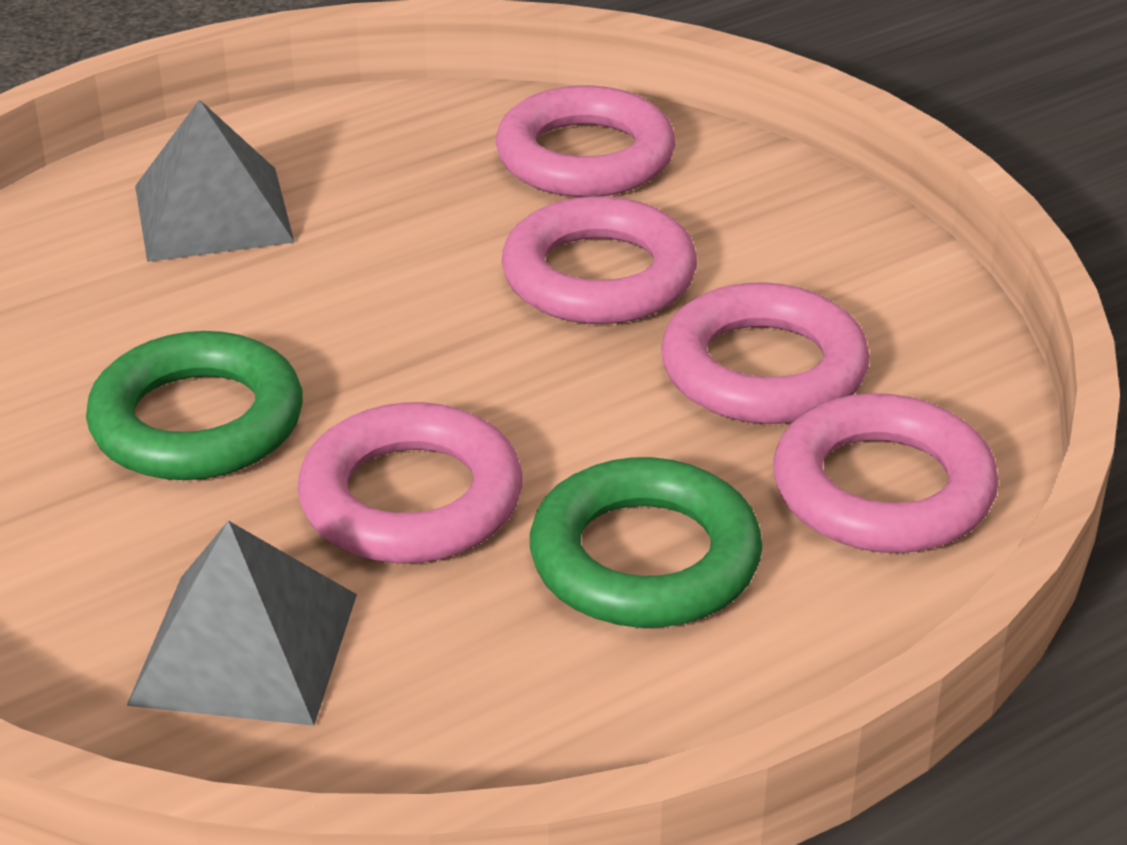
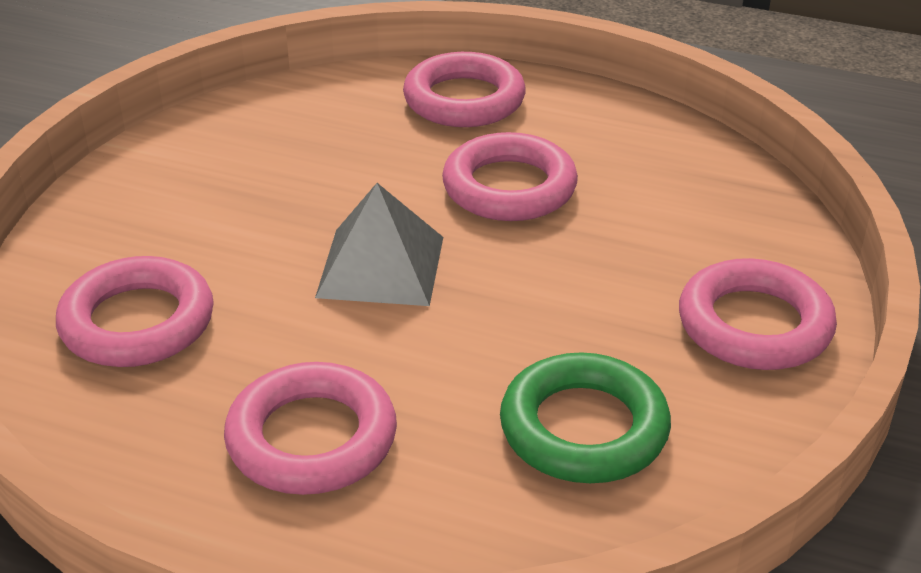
green ring: [86,331,303,480] [530,457,763,628] = 2 -> [500,352,671,483] = 1
grey pyramid: [126,521,357,726] [135,99,295,262] = 2 -> [315,183,443,306] = 1

